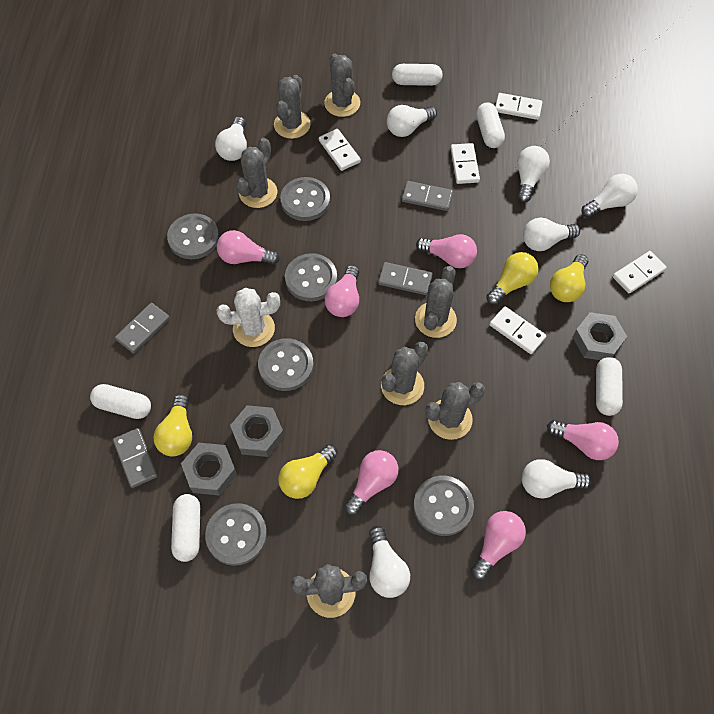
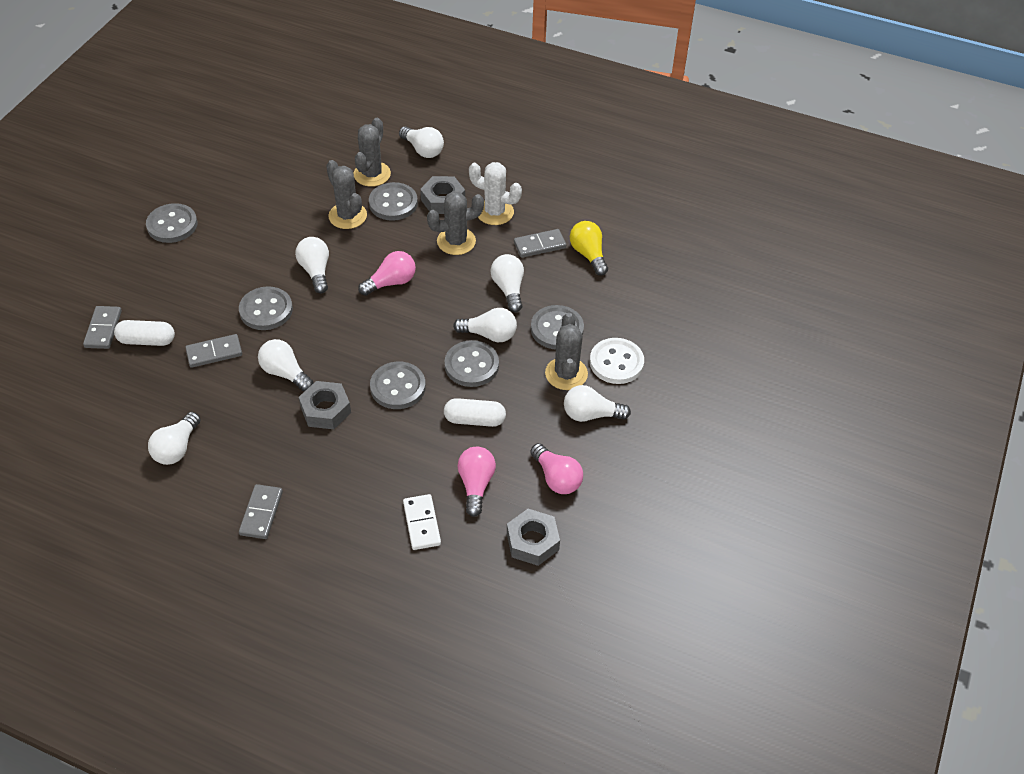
grey cactus: [236,138,277,208] [274,75,311,139] [291,564,367,618] [324,54,360,117] [381,342,428,405] [415,266,457,338] [425,382,485,440] = 7 -> [326,160,367,229] [354,118,391,187] [427,191,484,255] [545,313,588,390] = 4
pink light bulb: [217,230,280,265] [325,265,360,317] [344,450,398,515] [416,234,477,268] [471,511,526,580] [547,420,619,460] = 6 -> [358,251,416,296] [458,447,496,517] [530,443,583,494] = 3
white button: none = 0 -> [590,338,644,384] = 1
white capsule: [90,384,151,419] [171,494,200,562] [392,64,443,86] [476,103,505,148] [596,357,623,416] = 5 -> [114,320,175,346] [444,398,506,427] = 2
white domino: [319,129,361,171] [451,143,480,184] [490,306,546,354] [495,93,543,120] [613,251,667,293] = 5 -> [403,494,441,550] = 1
yellow light bulb: [153,394,192,456] [278,444,338,499] [486,252,539,305] [550,254,588,302] = 4 -> [570,221,608,275] = 1

